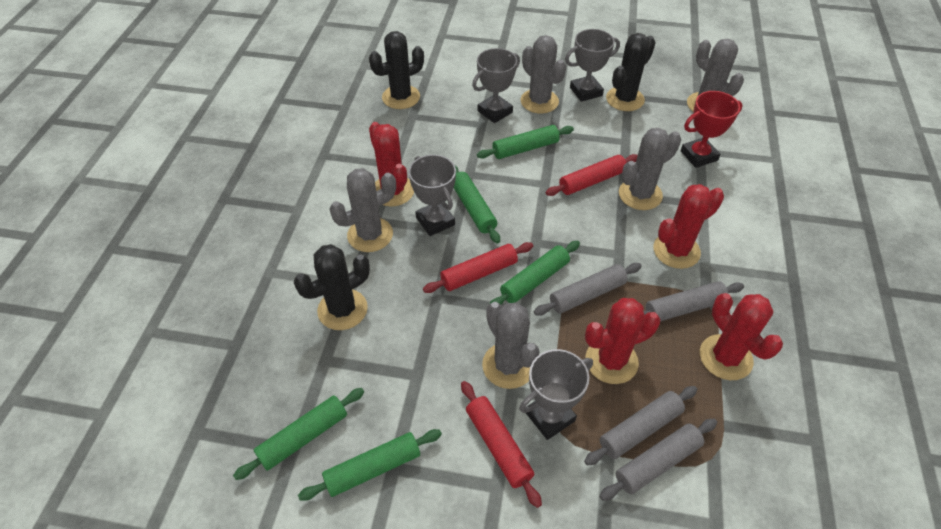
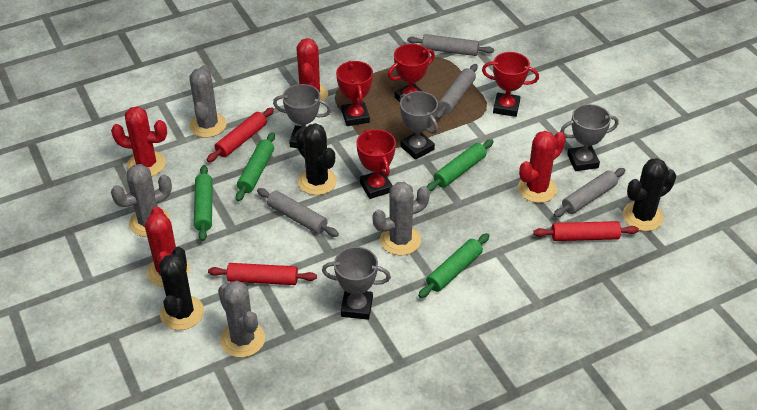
green rolling pin: [233,388,364,480] [298,429,442,501] [454,165,500,243] [477,125,574,159] [489,241,580,305] = 5 -> [194,165,213,241] [236,132,275,201] [418,233,489,298] [427,139,494,191] = 4
grey cactus: [329,168,396,252] [482,302,540,389] [521,35,566,113] [619,128,681,210] [687,39,744,112] = 5 -> [111,164,172,237] [189,65,226,138] [218,281,265,358] [373,182,430,255] = 4
red trophy: [681,91,743,168] = 1 -> [336,61,373,126] [356,129,396,199] [388,44,435,102] [482,52,539,117] = 4

